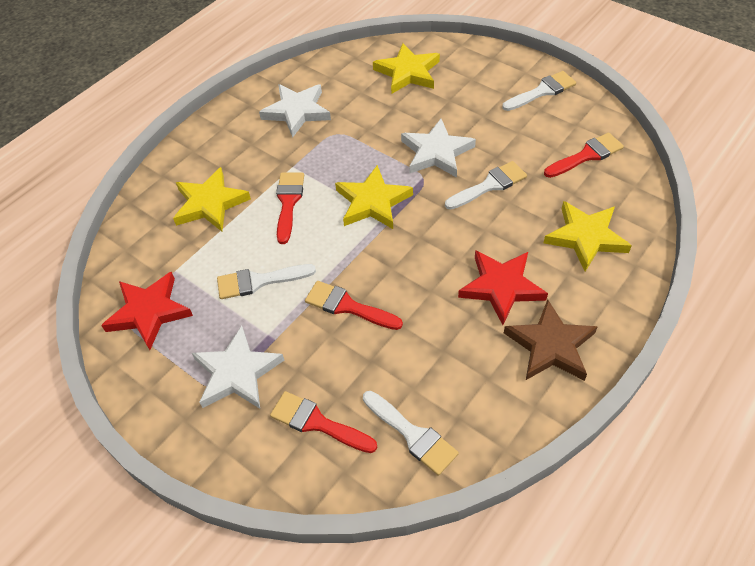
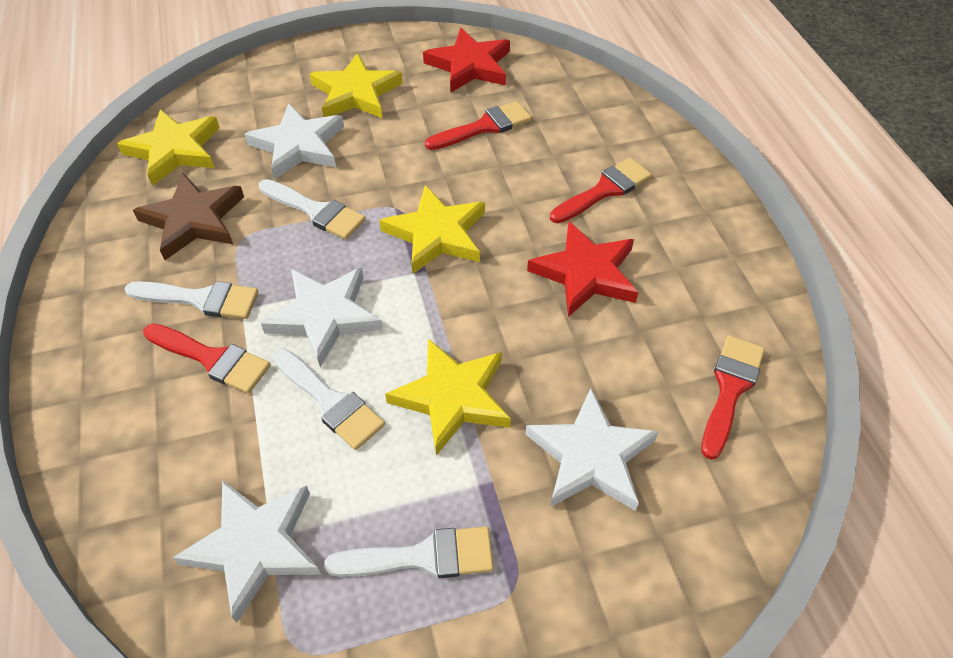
white star: [192,326,285,409] [259,84,331,138] [401,119,476,178] = 3 -> [173,480,321,623] [245,103,344,179] [261,267,383,367] [526,388,659,511] = 4

